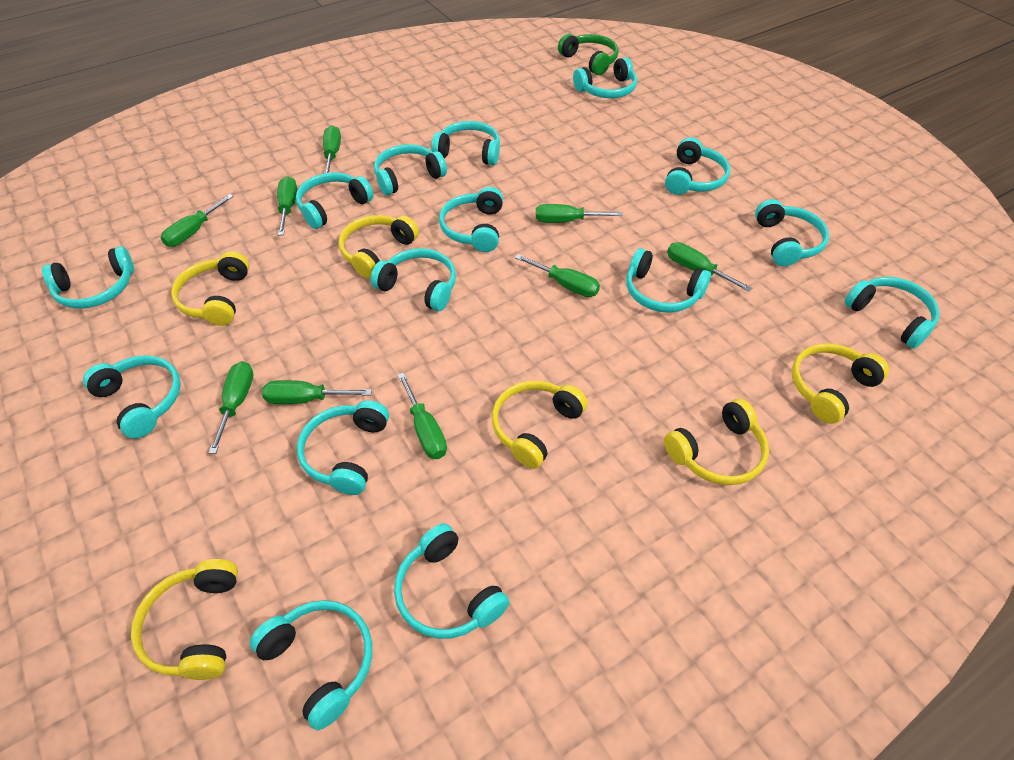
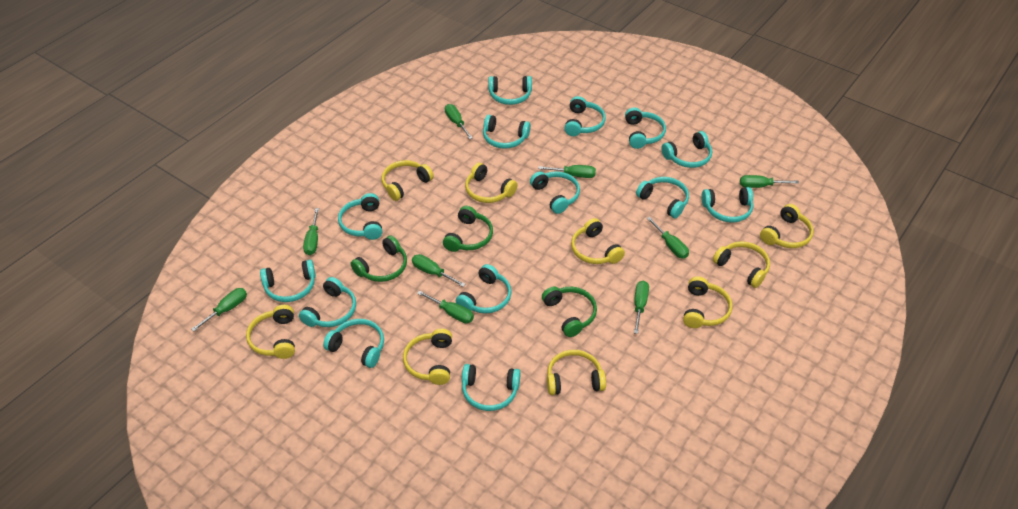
green headphones: [558,34,619,75] = 1 -> [350,235,407,282] [443,206,493,252] [542,286,597,337] = 3
turquoise headphones: [42,246,134,309] [83,355,181,439] [250,600,372,730] [296,172,374,229] [297,400,389,495] [371,248,456,311] [374,144,447,195] [394,523,510,639] [431,121,500,165] [439,187,503,252] [573,57,637,98] [626,248,711,313] [665,137,730,195] [755,199,829,266] [844,277,940,349] = 15 -> [260,260,316,302] [299,277,356,327] [323,319,384,368] [338,193,382,240] [456,264,512,313] [462,364,521,411] [483,115,531,149] [488,76,532,105] [530,171,580,214] [564,96,606,136] [625,107,666,149] [636,177,689,218] [661,131,712,168] [701,187,753,223] = 14
yellow headphones: [131,559,238,680] [171,252,249,326] [339,215,419,279] [492,381,588,469] [664,399,769,485] [792,343,889,424] = 6 -> [246,305,295,359] [382,160,434,201] [403,329,452,385] [465,163,517,203] [547,350,606,395] [571,218,625,264] [683,276,732,328] [713,241,770,288] [760,204,814,248] = 9

